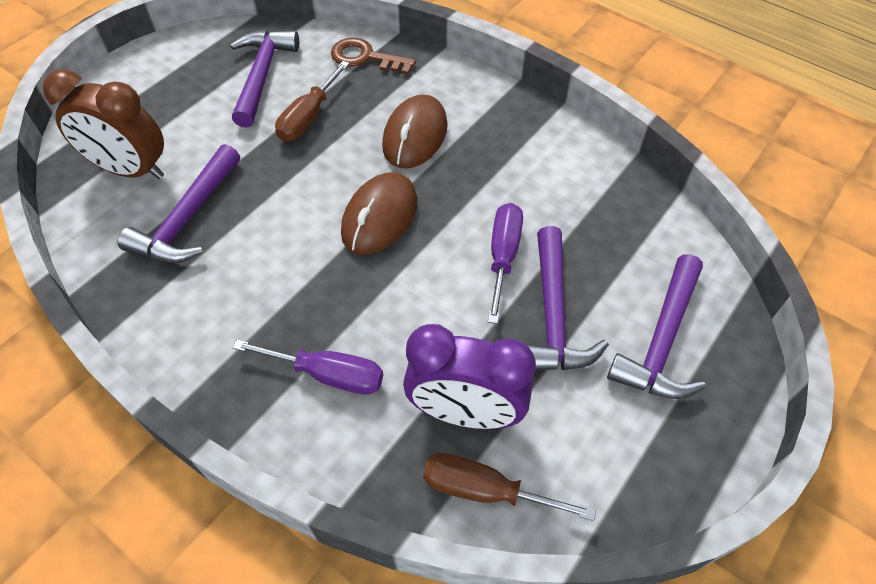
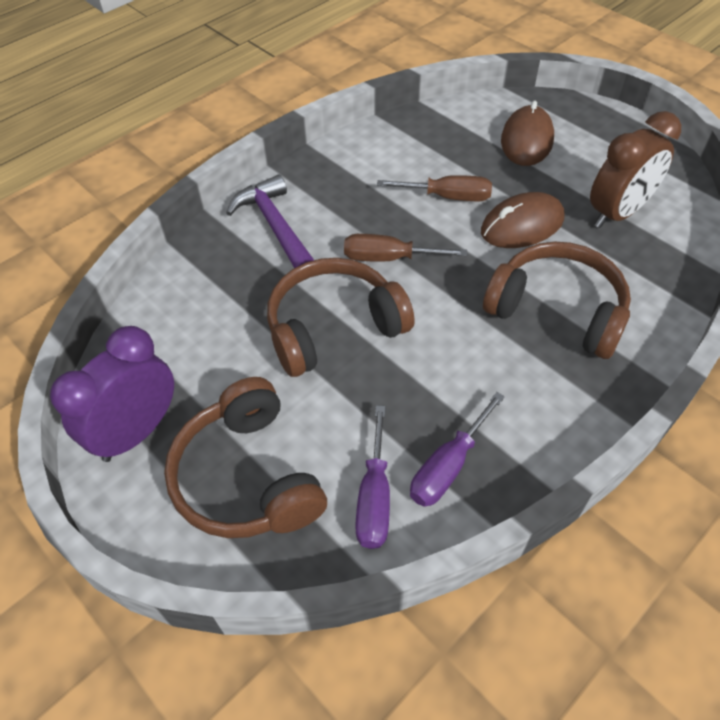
brown headphones: none = 0 -> [164,377,327,538] [267,258,415,377] [483,242,631,359] = 3
brown key: [331,38,416,75] = 1 -> none = 0
purple hammer: [117,144,240,263] [230,30,299,128] [525,226,609,370] [607,254,706,399] = 4 -> [226,174,314,268] = 1

